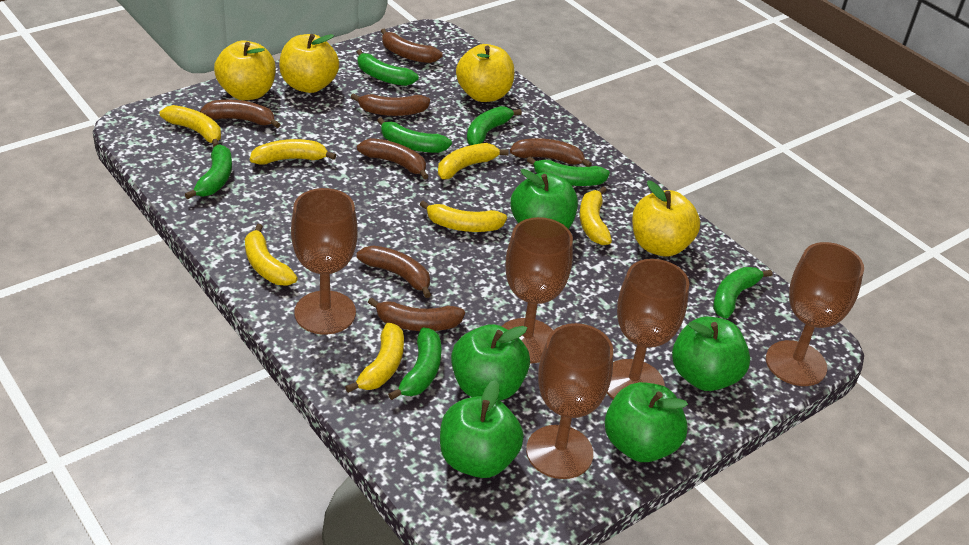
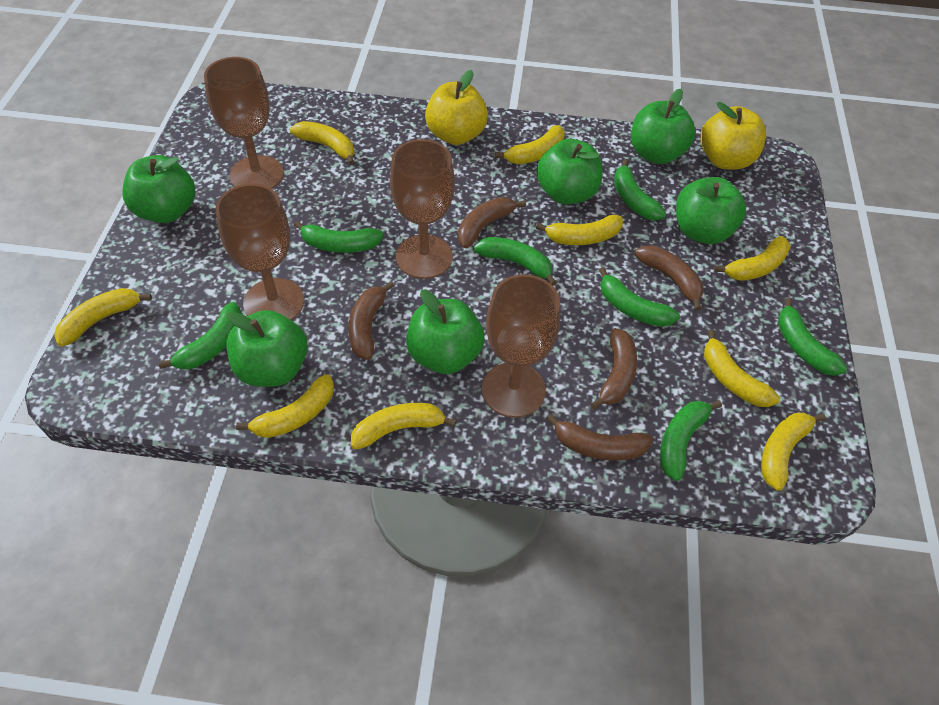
brown banana: [200,100,281,128] [351,93,430,116] [357,138,429,179] [357,246,431,298] [368,297,465,331] [381,29,443,63] [510,138,592,167] = 7 -> [348,281,394,360] [458,197,526,248] [546,413,653,461] [590,328,637,410] [634,245,704,311] = 5
brown goblet: [291,188,358,334] [502,217,573,363] [526,323,613,479] [607,259,689,399] [766,242,864,386] = 5 -> [204,57,284,189] [216,184,304,320] [390,139,454,279] [482,274,560,418] = 4
green apple: [440,380,524,478] [451,324,530,400] [511,169,578,229] [605,382,688,462] [672,316,750,391] = 5 -> [122,155,195,223] [226,310,308,387] [406,289,485,374] [536,139,602,204] [631,89,696,164] [676,177,746,244] = 6
yellow apple: [214,41,276,100] [279,34,339,93] [456,44,514,102] [632,181,700,256] = 4 -> [425,70,488,145] [701,102,766,170] = 2
yellow banana: [160,105,221,147] [245,224,298,285] [250,139,336,165] [345,323,404,393] [420,200,507,232] [438,143,509,179] [579,187,612,245] = 7 -> [54,288,152,346] [236,374,334,438] [290,121,355,165] [351,403,457,450] [495,125,564,164] [536,215,623,245] [704,330,780,407] [714,236,790,281] [761,413,826,491] = 9

